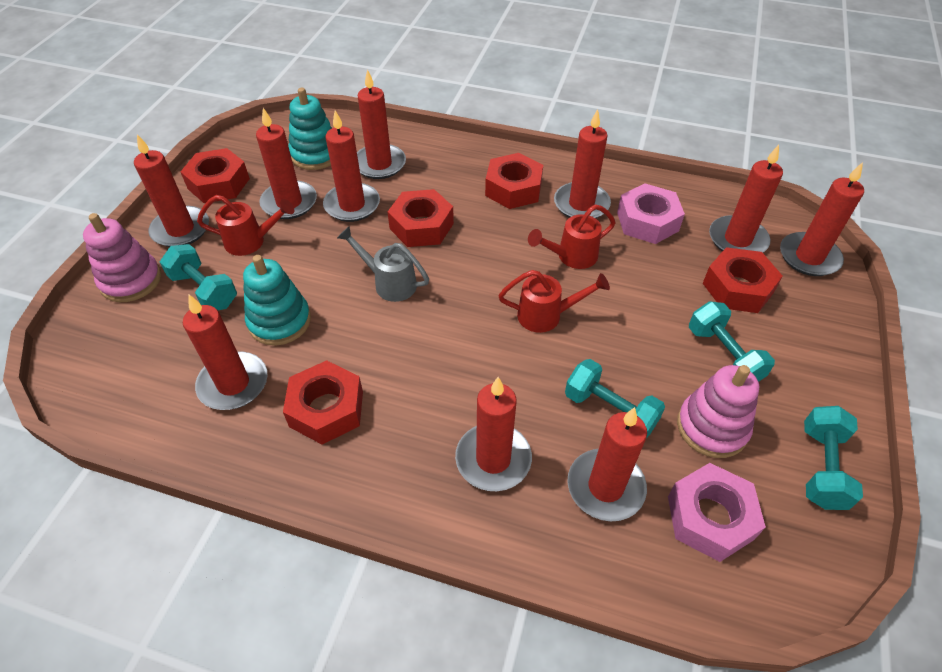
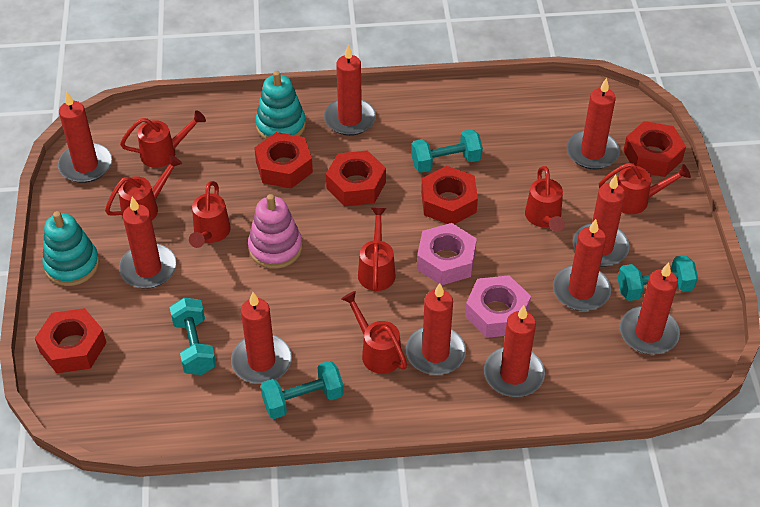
grey watering can: [337,226,429,302] = 1 -> none = 0
pink stacking toy: [83,213,161,302] [677,365,759,458] = 2 -> [248,194,302,269] = 1
red watering can: [197,195,294,256] [498,270,610,333] [528,204,615,269] = 3 -> [105,155,182,220] [120,110,206,168] [189,181,231,248] [341,291,407,374] [358,208,396,291] [525,166,565,232] [599,163,691,214] = 7

